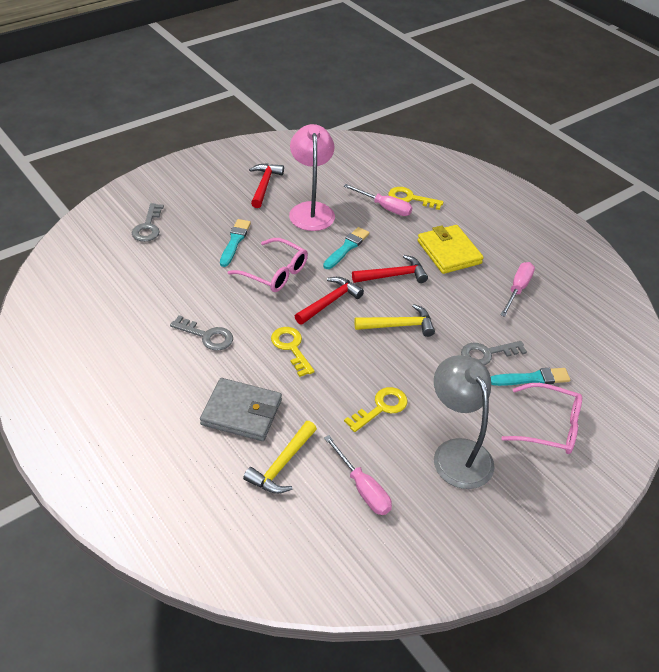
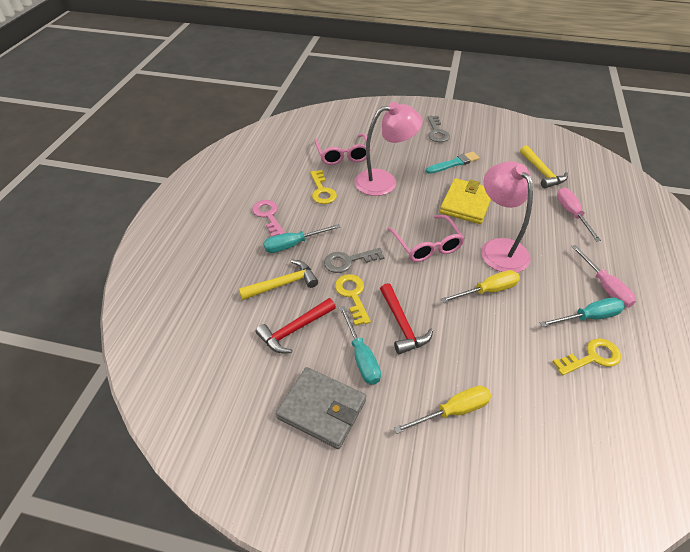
grey key: [132,203,164,242] [170,315,233,351] [461,341,527,365] = 3 -> [324,248,384,273] [427,116,450,142] = 2
grey lamp: [434,355,495,489] = 1 -> none = 0
pink key: none = 0 -> [252,200,285,237] = 1
pink lamp: [289,124,335,231] = 1 -> [354,102,423,196] [481,161,533,272] = 2
pink screwdriver: [324,435,392,515] [344,184,412,216] [500,262,535,317] = 3 -> [557,188,601,241] [571,245,636,308] = 2
red hammer: [249,163,284,208] [295,277,364,325] [352,255,428,283] = 3 -> [256,298,336,353] [380,283,433,354] = 2
turquoise brush: [220,219,251,267] [323,227,370,269] [491,368,570,386] = 3 -> [426,152,480,174] = 1
turquoise screwdriver: none = 0 -> [263,224,340,253] [339,306,381,385] [540,297,625,327] = 3
yellow screwdriver: none = 0 -> [394,385,491,434] [440,270,520,303] = 2

